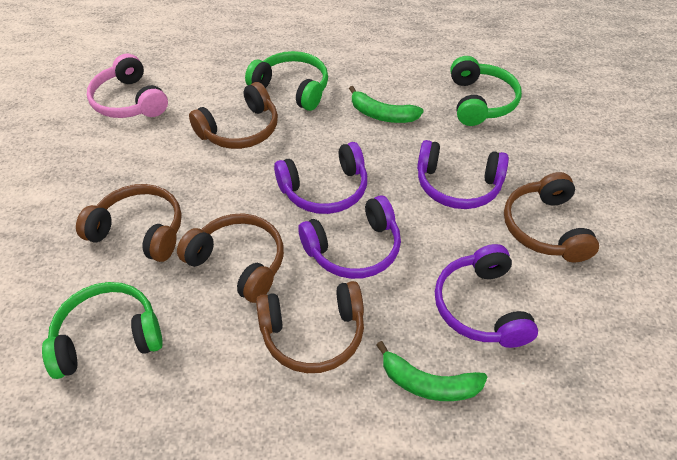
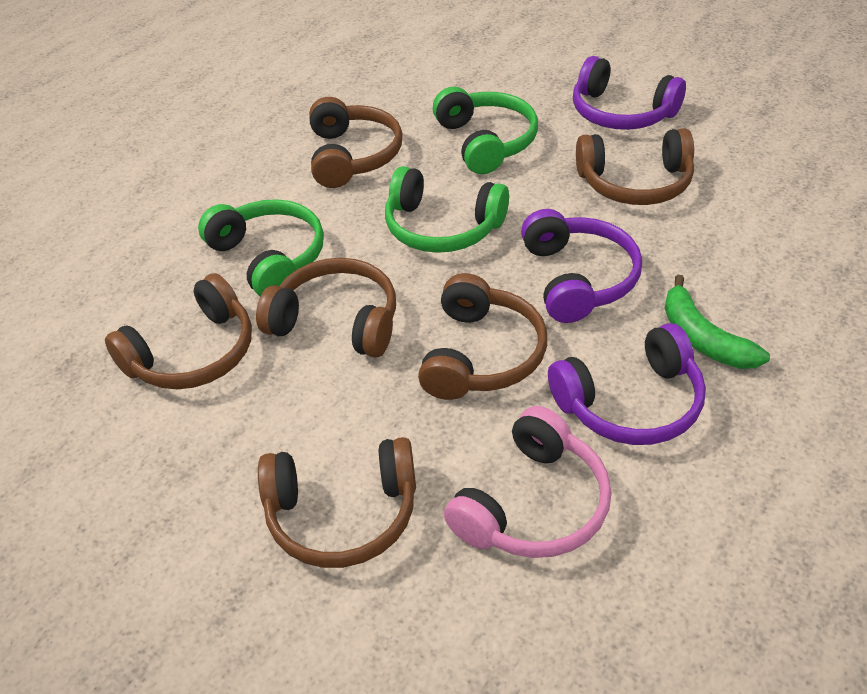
brown headphones: [76,184,182,262] [177,213,284,303] [189,82,278,149] [256,281,364,373] [504,172,599,262] = 5 -> [105,273,252,389] [256,258,396,358] [258,437,416,568] [309,97,403,188] [418,273,547,400] [576,128,694,205] = 6
green banana: [349,86,424,123] [376,341,487,401] = 2 -> [665,275,770,369] = 1
purple headphones: [274,142,367,214] [298,195,401,279] [417,140,509,209] [435,244,538,348] = 4 -> [521,209,642,323] [548,323,706,445] [573,56,686,130] = 3

